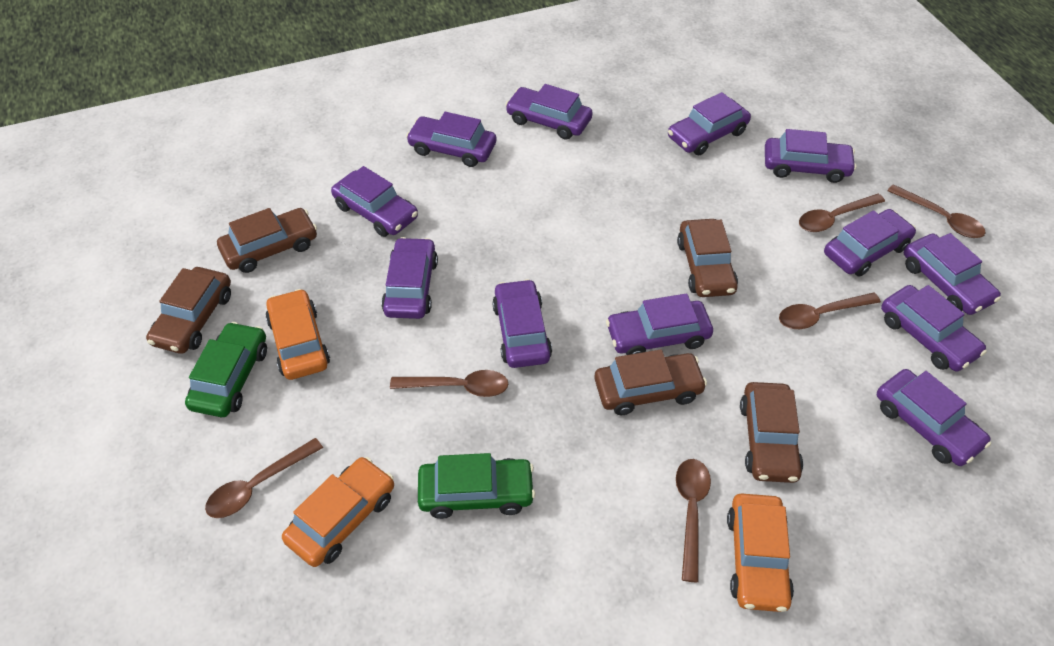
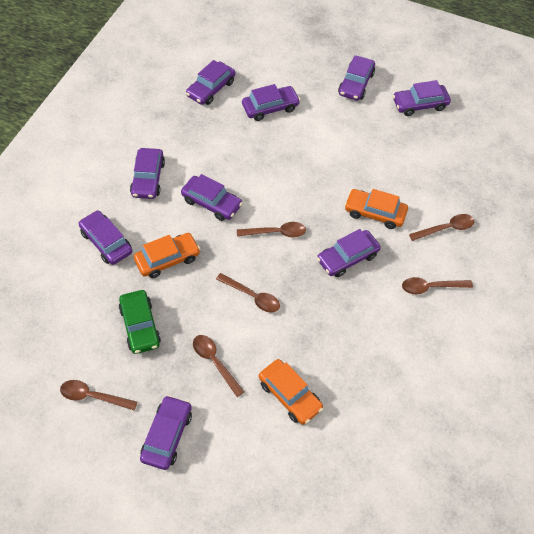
brown car: [146,267,231,354] [217,208,317,273] [594,349,707,415] [677,219,738,297] [740,382,803,483] = 5 -> none = 0
green car: [185,322,267,417] [418,453,535,519] = 2 -> [119,290,161,354] = 1
purple car: [331,166,418,237] [381,237,438,319] [406,112,496,167] [492,279,552,368] [505,84,593,140] [606,293,713,355] [668,92,751,155] [765,129,857,183] [824,209,916,277] [877,369,991,466] [881,285,987,371] [904,233,1001,315] = 12 -> [79,210,132,265] [130,148,165,199] [140,395,192,470] [181,174,243,221] [186,60,236,105] [242,84,300,121] [317,229,381,277] [338,55,375,101] [393,80,451,116] = 9

